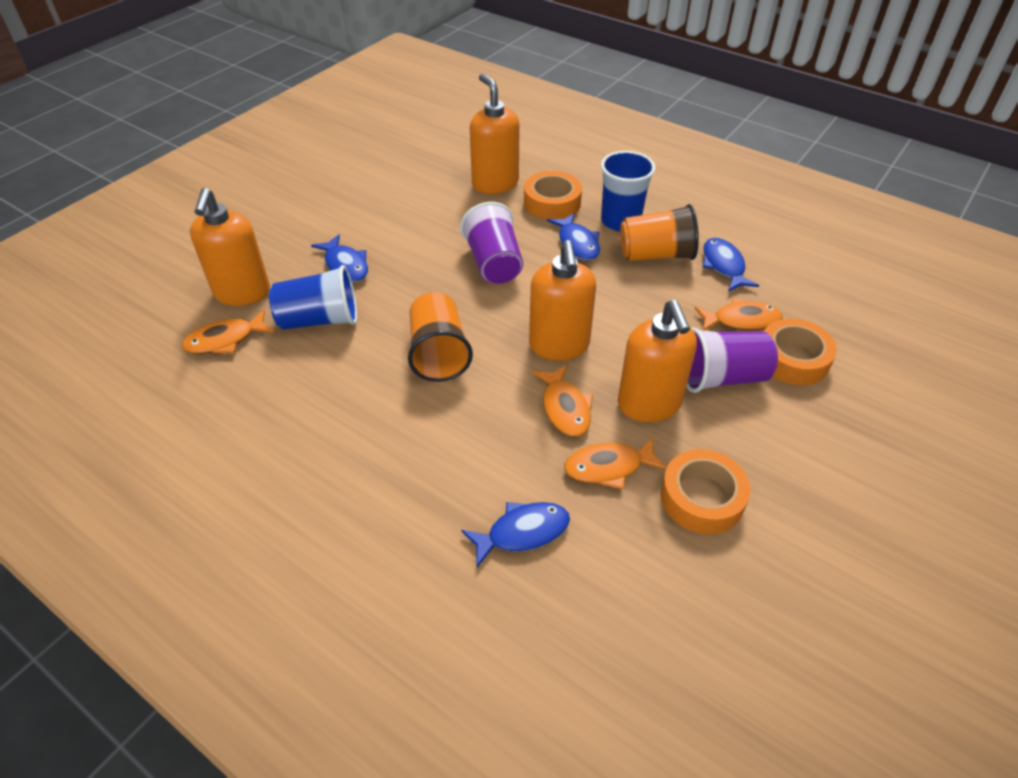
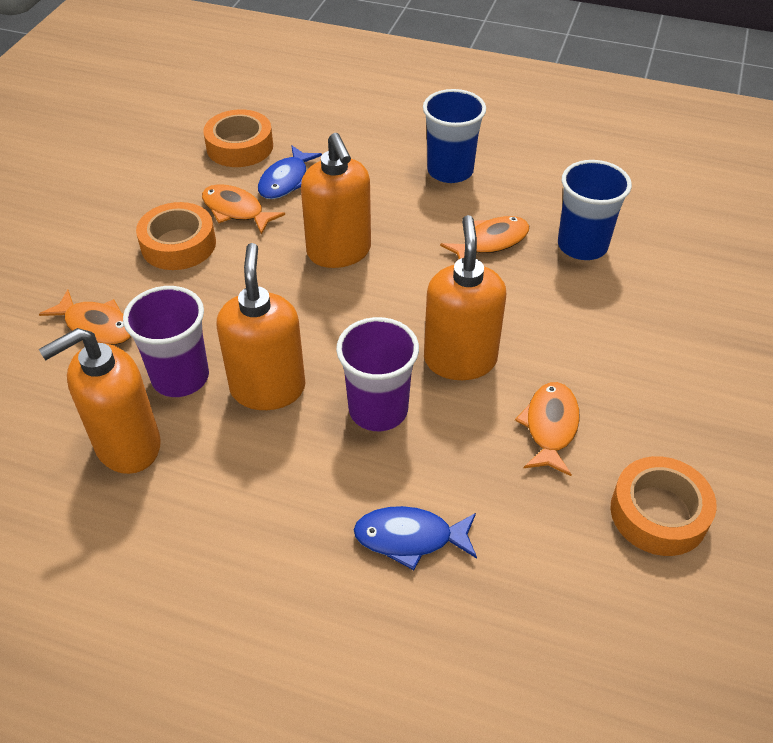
blue fish: [311,234,368,282] [461,502,570,567] [547,213,600,260] [702,238,759,292] = 4 -> [258,145,322,199] [353,506,477,570] = 2
orange cup: [408,292,473,382] [620,204,699,261] = 2 -> none = 0

